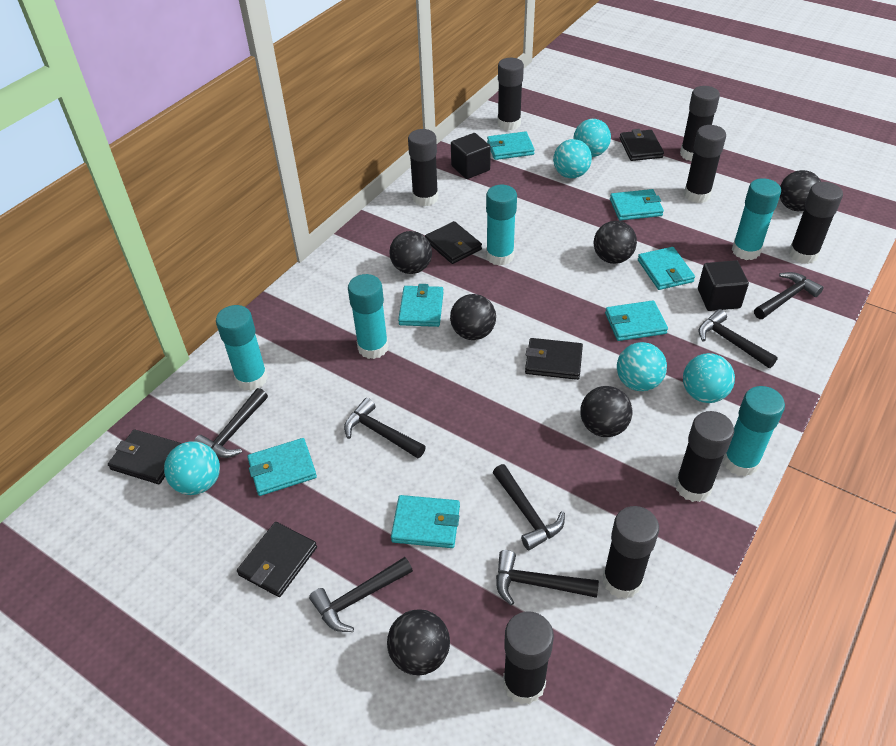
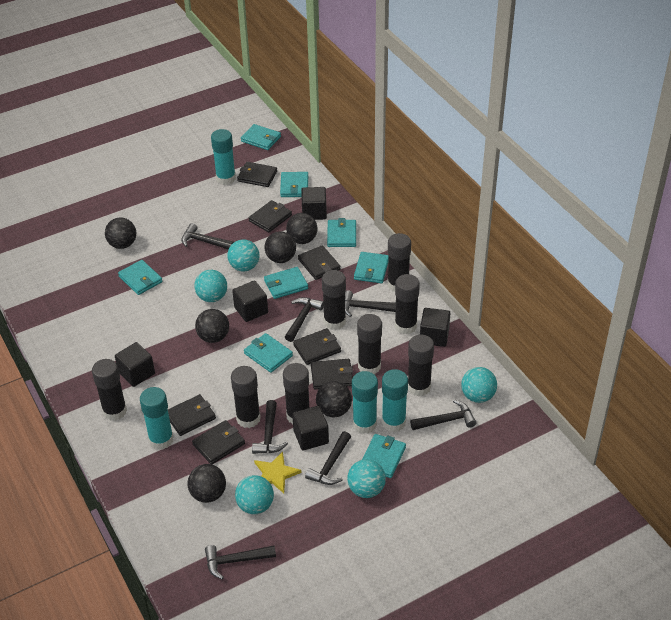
black cube: [451,133,491,179] [698,260,749,311] = 2 -> [115,342,155,387] [232,280,268,322] [292,406,329,451] [301,187,327,220] [420,308,450,347] = 5
black wallet: [108,429,182,484] [237,522,317,597] [425,221,482,264] [525,338,583,380] [620,129,664,161] = 5 -> [168,394,216,436] [192,420,245,464] [237,162,277,187] [249,200,292,232] [293,328,341,365] [298,245,341,280] [311,359,353,389] = 7
turquoise glue stick: [216,305,268,391] [348,274,389,359] [486,185,517,266] [723,386,785,477] [732,178,781,260] = 5 -> [140,387,174,450] [211,129,236,185] [352,371,378,434] [382,369,408,432] = 4
turquoise wallet: [247,438,317,496] [391,495,460,548] [398,284,444,327] [487,131,535,160] [605,300,668,341] [610,189,664,221] [638,247,695,290] = 7 -> [118,260,163,295] [241,124,281,150] [244,333,293,373] [264,267,308,299] [280,172,308,197] [327,218,356,247] [354,252,389,283] [362,434,406,478] = 8
yellow star: none = 0 -> [254,452,301,493] = 1

